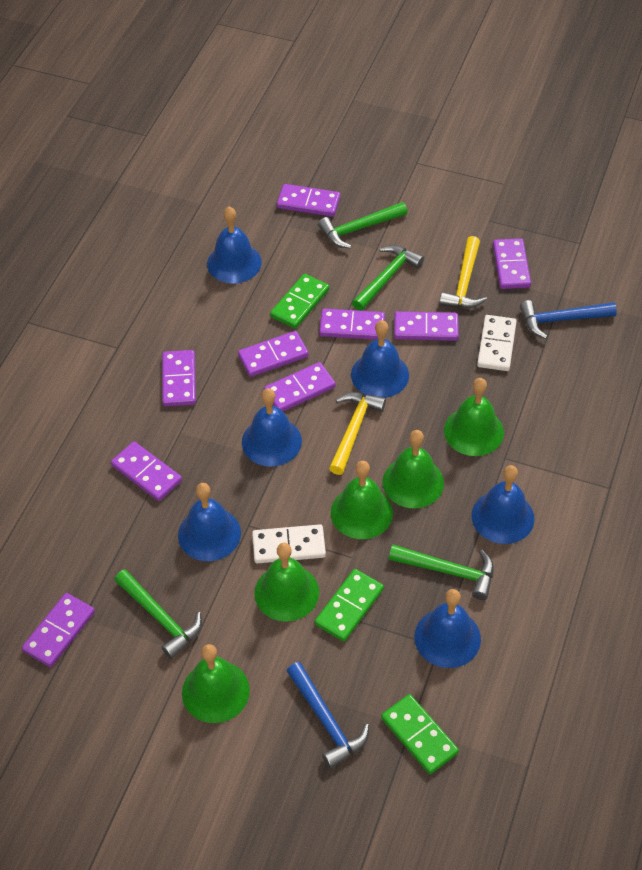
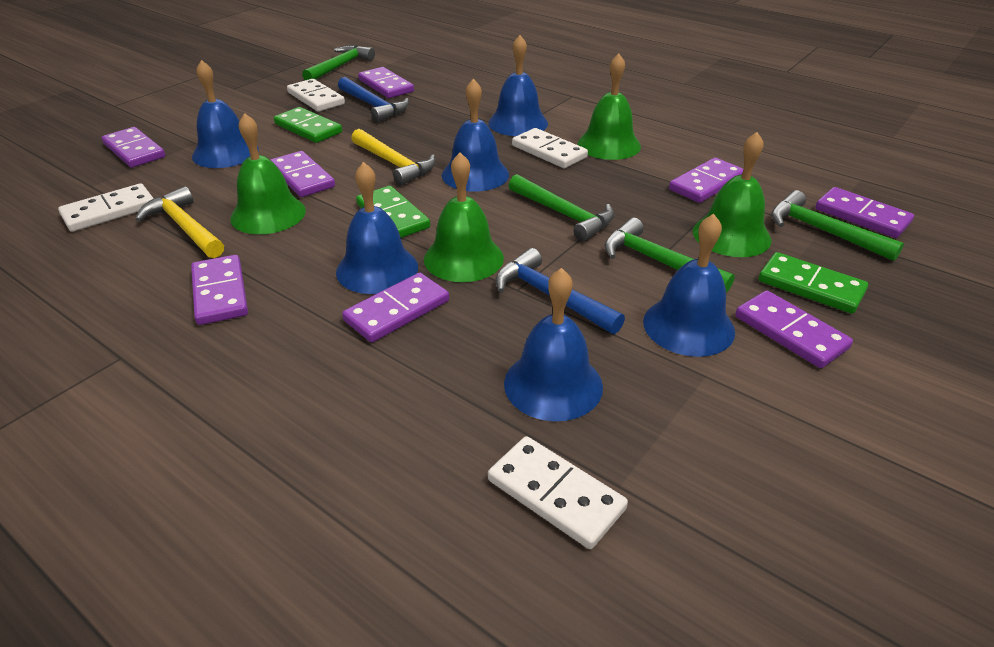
green bell: [182,644,250,723] [254,543,319,622] [331,461,393,539] [382,430,444,508] [444,378,504,456] = 5 -> [230,113,306,234] [424,152,504,282] [577,54,641,160] [693,132,772,257] = 4
purple domino: [22,593,95,667] [111,441,182,501] [162,350,196,407] [238,331,309,377] [264,362,336,411] [277,184,340,217] [319,308,385,340] [394,311,459,341] [493,238,531,289] = 9 -> [102,127,165,168] [191,255,248,325] [270,151,335,197] [342,273,449,342] [358,67,414,98] [669,158,743,203] [735,290,853,368] [815,187,914,238] = 8
white domino: [252,524,326,563] [477,315,517,371] = 2 -> [58,183,154,232] [287,79,345,112] [488,436,628,549] [512,128,588,168] = 4

